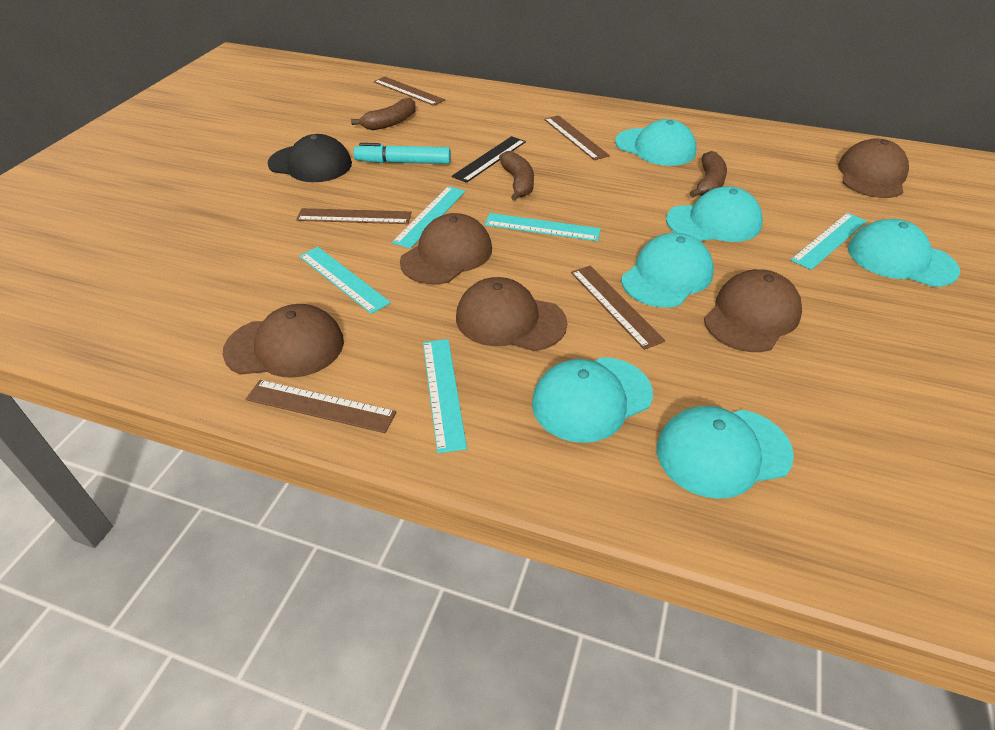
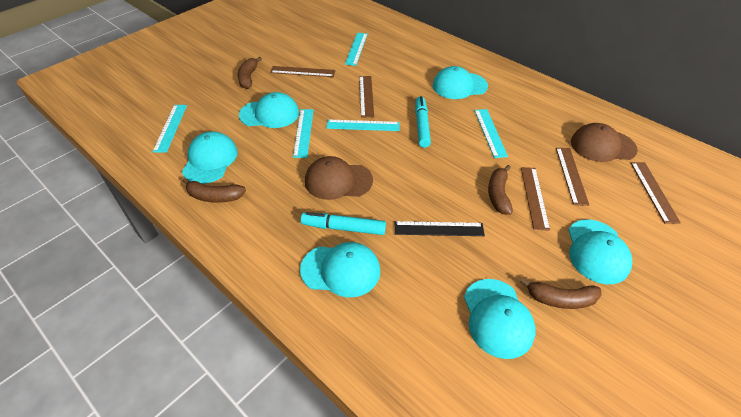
black cap: [268,134,352,182] = 1 -> none = 0
brown banana: [351,98,416,130] [499,151,534,201] [690,151,727,197] = 3 -> [183,178,246,203] [238,57,262,89] [488,165,513,215] [520,278,602,309] = 4
brown cap: [223,304,344,378] [400,213,492,284] [456,277,567,351] [704,269,802,352] [838,138,909,198] = 5 -> [305,156,373,200] [571,123,638,162] = 2
turquoise marker: [353,143,451,164] = 1 -> [301,212,386,235] [415,96,431,148] = 2

